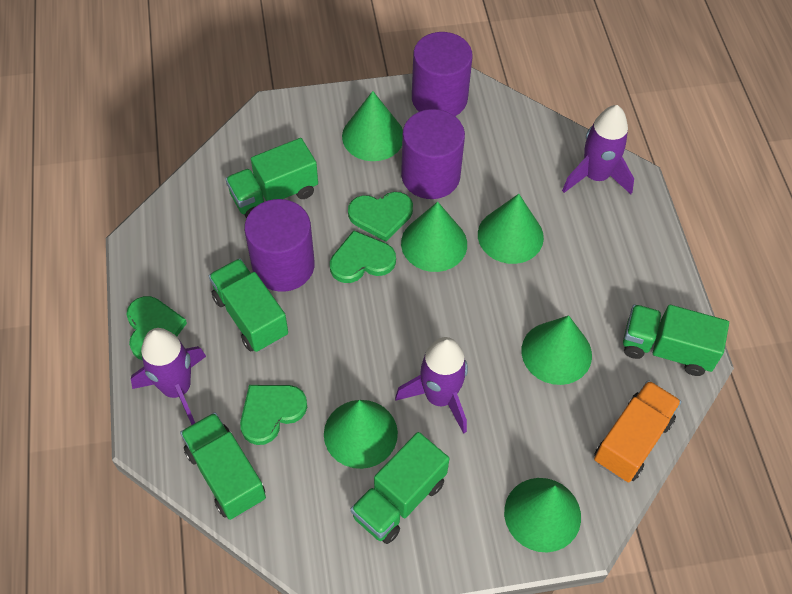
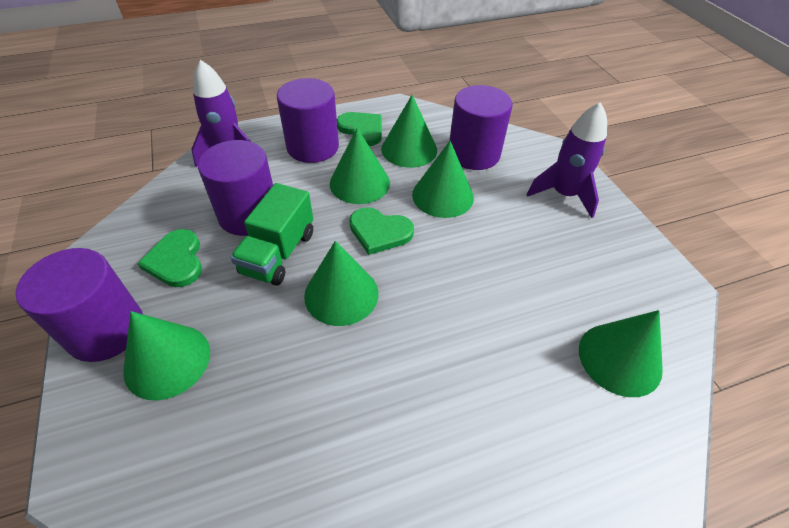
green heart: [126,296,187,360] [240,385,307,445] [330,230,396,283] [348,192,413,242] = 4 -> [137,229,202,287] [337,112,382,146] [349,207,414,255] = 3
green truck: [180,412,266,520] [209,258,288,352] [226,138,318,218] [351,432,450,544] [623,304,729,376] = 5 -> [230,183,313,286] = 1
orange truck: [594,380,681,483] = 1 -> none = 0
purple cylinder: [244,199,315,292] [401,109,465,199] [412,32,473,116] = 3 -> [15,248,143,362] [198,140,273,236] [277,78,339,163] [449,85,513,170] = 4
purple rocket: [131,328,206,425] [395,337,468,434] [562,105,634,194] = 3 -> [191,60,251,167] [527,102,607,218] = 2

